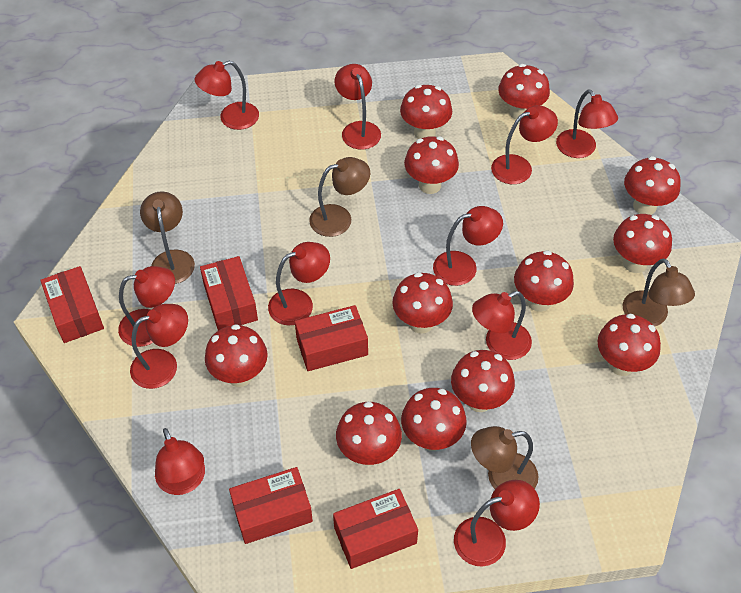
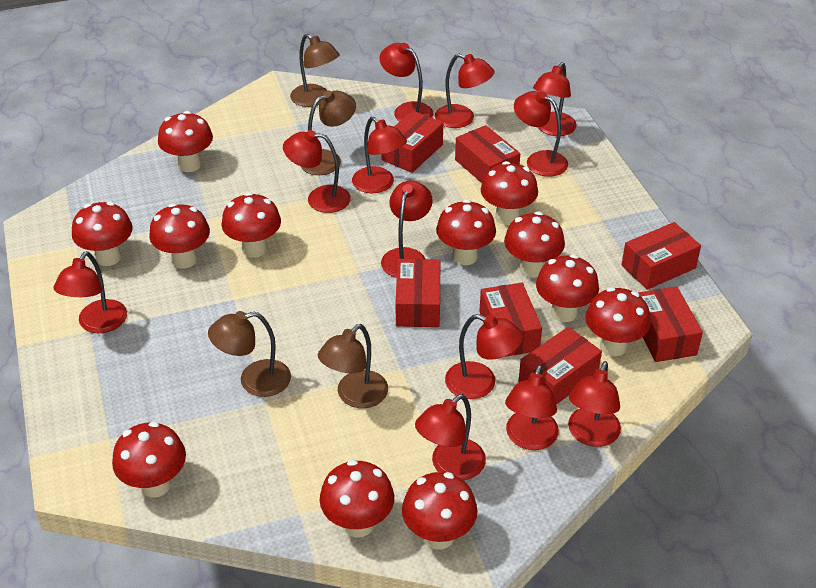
red box: [40,266,104,343] [200,256,258,330] [229,467,313,544] [295,305,368,371] [333,489,418,569] = 5 -> [381,111,443,173] [396,259,440,327] [455,125,520,183] [479,283,542,357] [518,327,602,405] [621,222,701,290] [638,286,703,362] = 7
red lamp: [118,266,175,347] [130,304,188,389] [155,428,205,495] [195,61,259,130] [268,242,330,326] [335,64,381,150] [433,206,503,286] [454,480,540,567] [472,291,532,360] [491,105,558,184] [556,90,618,158] = 11 -> [54,251,127,333] [283,130,351,213] [352,117,407,193] [379,43,434,122] [381,181,433,278] [415,394,486,480] [435,54,495,128] [445,314,523,399] [505,364,559,450] [514,91,568,177] [533,62,577,136] [568,361,621,447] = 12

